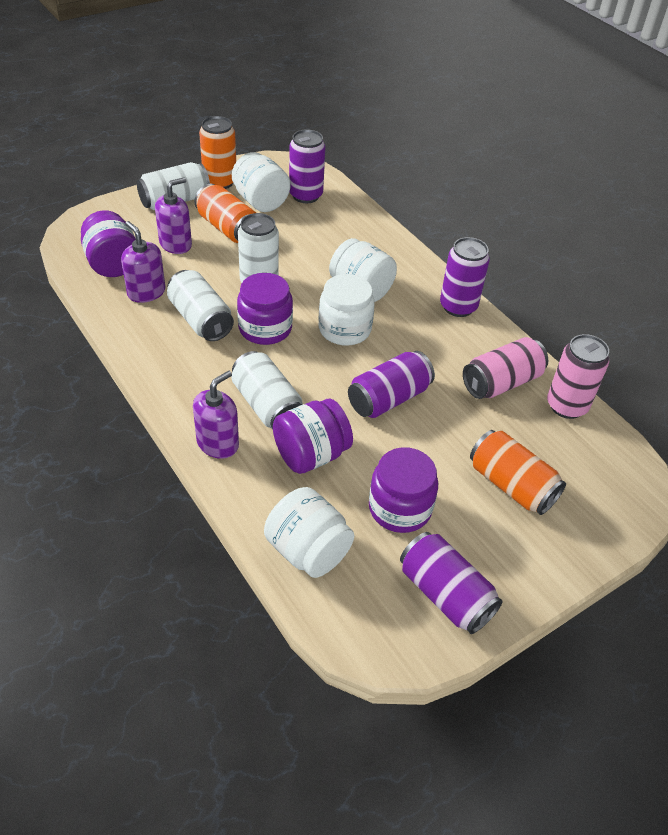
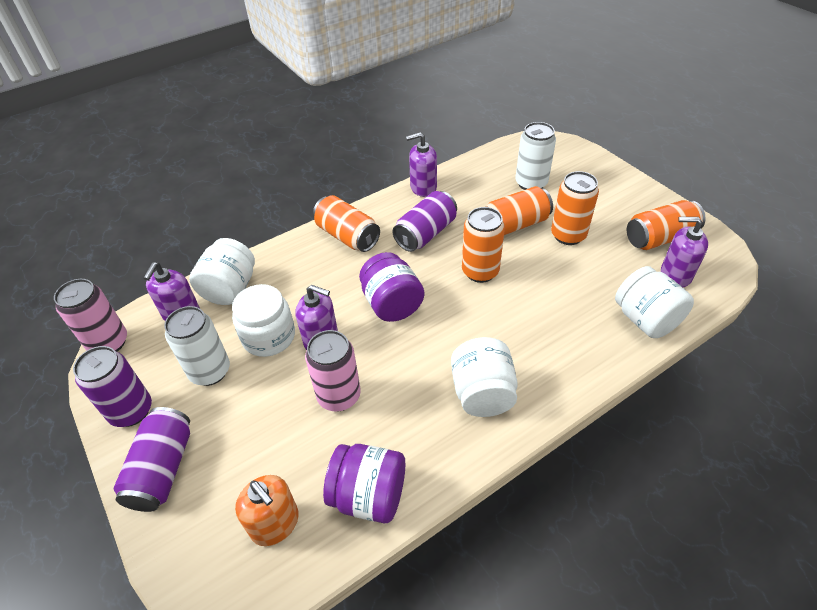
orange can: [194,184,256,243] [199,116,236,189] [470,430,566,515] = 3 -> [313,195,380,252] [462,207,505,283] [485,186,553,235] [551,171,599,245] [627,200,706,250] = 5
orange soap dispenser: none = 0 -> [235,475,299,546] = 1
purple can: [289,129,325,203] [348,351,435,418] [400,532,503,634] [440,237,490,317] = 4 -> [73,346,152,427] [114,407,190,512] [393,191,457,252] = 3
purple jar: [81,210,136,277] [237,273,293,345] [273,399,353,474] [369,447,438,533] = 4 -> [323,444,405,523] [359,252,424,322] = 2
purple soap dispenser: [121,221,165,303] [155,177,192,254] [193,371,239,459] = 3 -> [144,262,200,321] [296,285,338,350] [406,132,437,197] [661,217,708,287] = 4
white can: [137,162,210,210] [167,270,234,341] [231,351,303,429] [238,213,279,283] = 4 -> [164,306,230,386] [515,122,556,190] = 2

